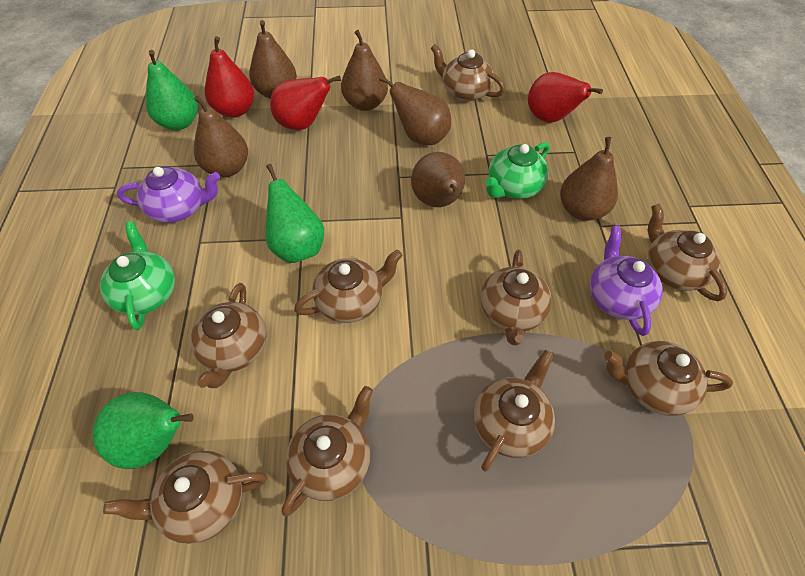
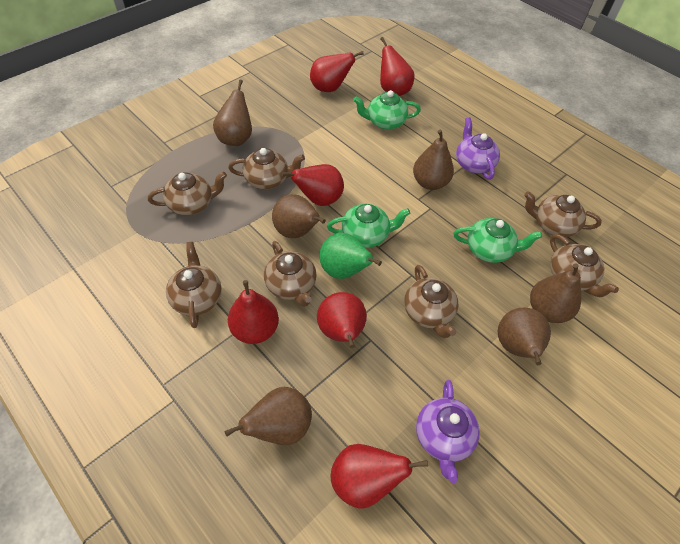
brown teapot: [103,451,267,544] [190,283,267,388] [282,386,373,516] [294,249,403,323] [431,44,505,101] [473,350,555,471] [481,249,552,346] [604,341,733,416] [648,204,727,301] = 9 -> [148,172,227,215] [166,242,222,328] [228,148,305,189] [264,241,317,307] [404,265,459,338] [524,191,602,237] [550,234,619,297] = 7
green pear: [92,392,194,469] [146,50,198,130] [265,164,324,263] = 3 -> [319,233,382,279] = 1
green teapot: [100,221,175,330] [485,142,550,199] = 2 -> [327,204,410,248] [353,90,421,130] [453,218,542,263] = 3
red pear: [205,36,254,118] [270,75,341,130] [528,72,603,123] = 3 -> [228,280,279,344] [281,164,344,206] [310,51,364,92] [317,292,367,348] [331,444,428,509] [380,37,414,96] = 6

